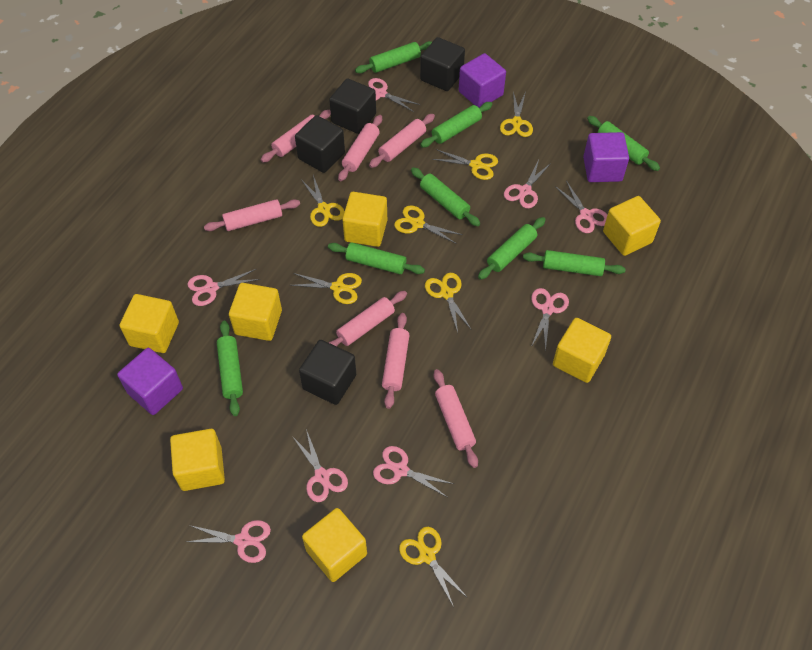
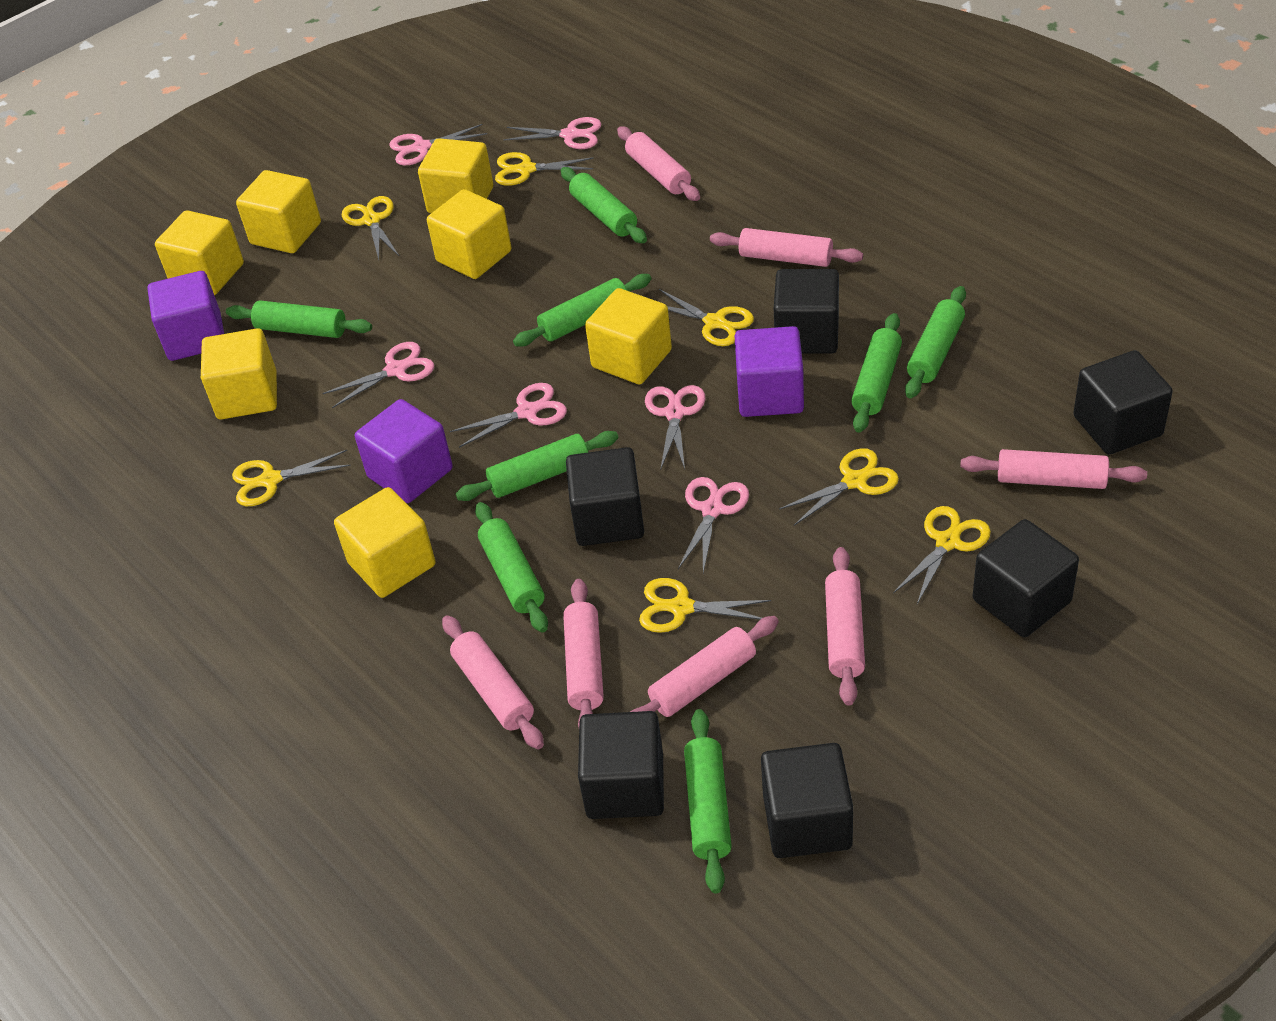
black cube: [295,115,345,173] [299,340,356,405] [329,78,376,134] [420,37,465,91] = 4 -> [566,447,644,546] [578,711,664,819] [761,743,853,858] [774,269,839,354] [973,519,1079,637] [1073,350,1173,455] = 6
pink scissors: [187,269,260,306] [187,520,271,563] [292,429,348,502] [368,78,420,112] [373,446,454,497] [504,160,551,208] [531,288,569,352] [555,181,607,233] = 8 -> [322,342,434,408] [389,124,487,165] [450,383,567,448] [504,117,602,149] [645,385,706,469] [678,477,749,573] = 6

